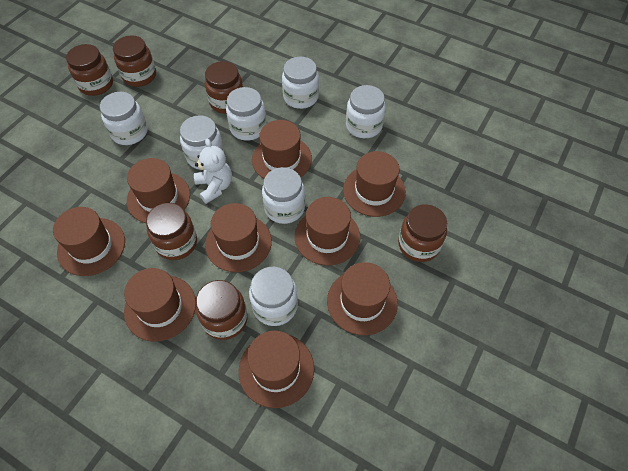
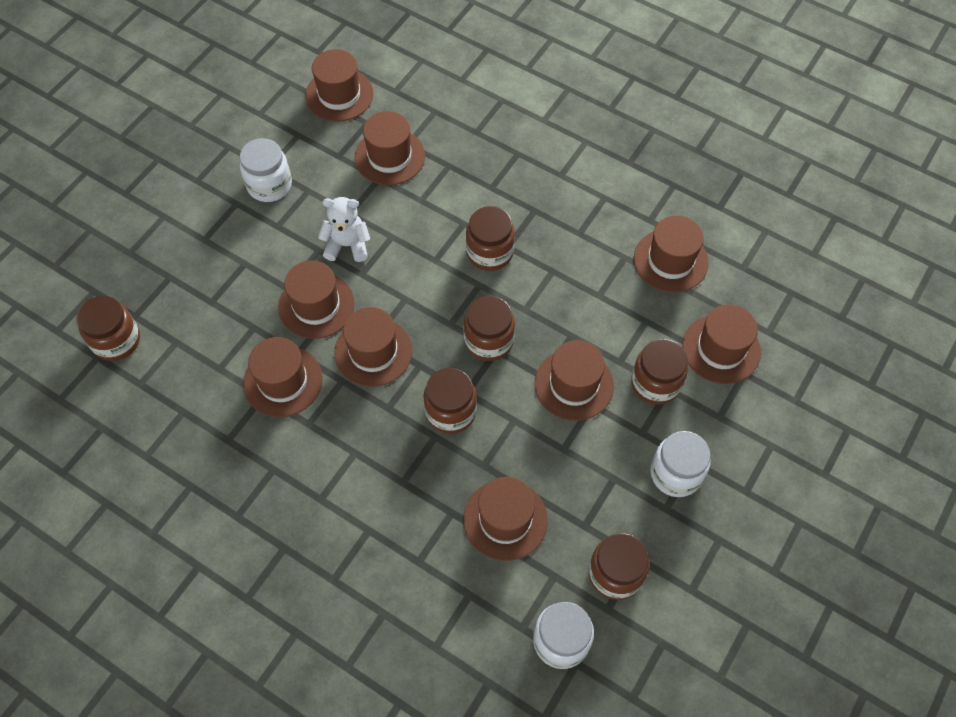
white jar: [100,92,147,145] [180,115,224,170] [226,87,267,141] [249,267,298,326] [262,167,305,224] [282,57,319,109] [346,85,386,138] = 7 -> [240,138,292,202] [533,602,594,669] [651,431,711,497] = 3

